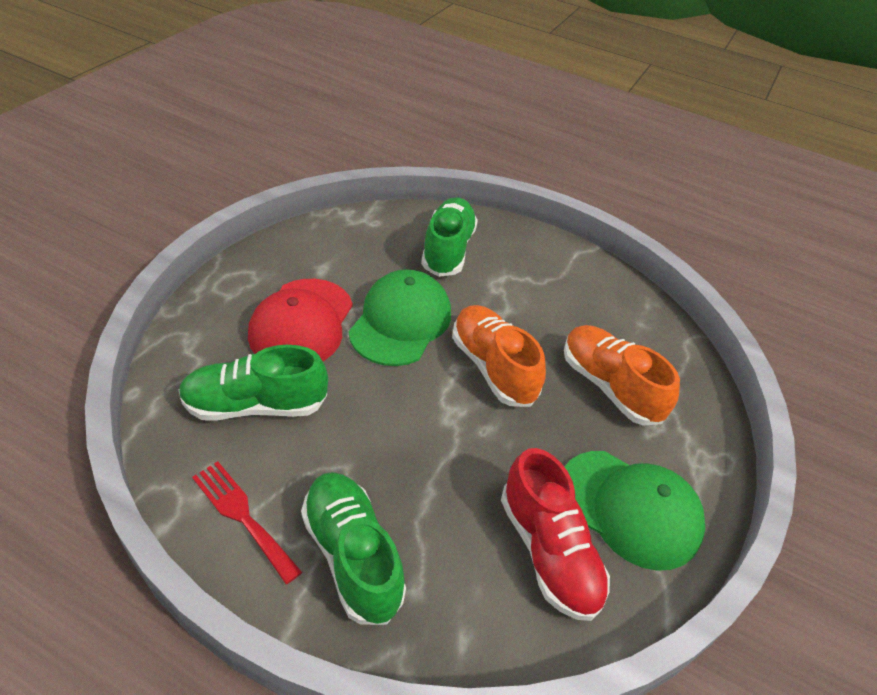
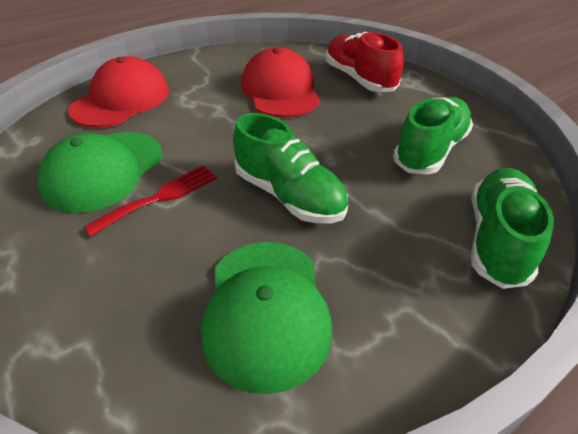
orange shoe: [452,305,546,407] [564,325,680,426] = 2 -> none = 0
red cap: [248,279,353,361] = 1 -> [68,56,169,128] [241,47,320,118] = 2

